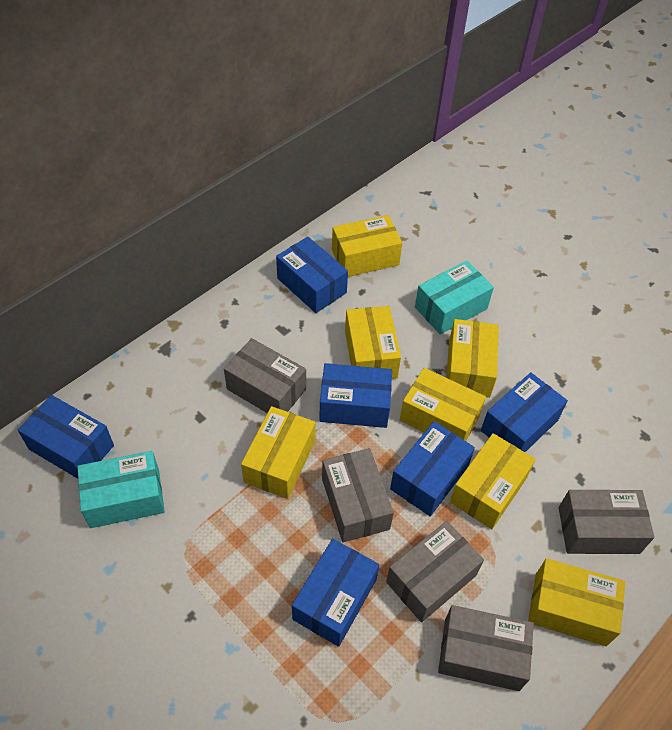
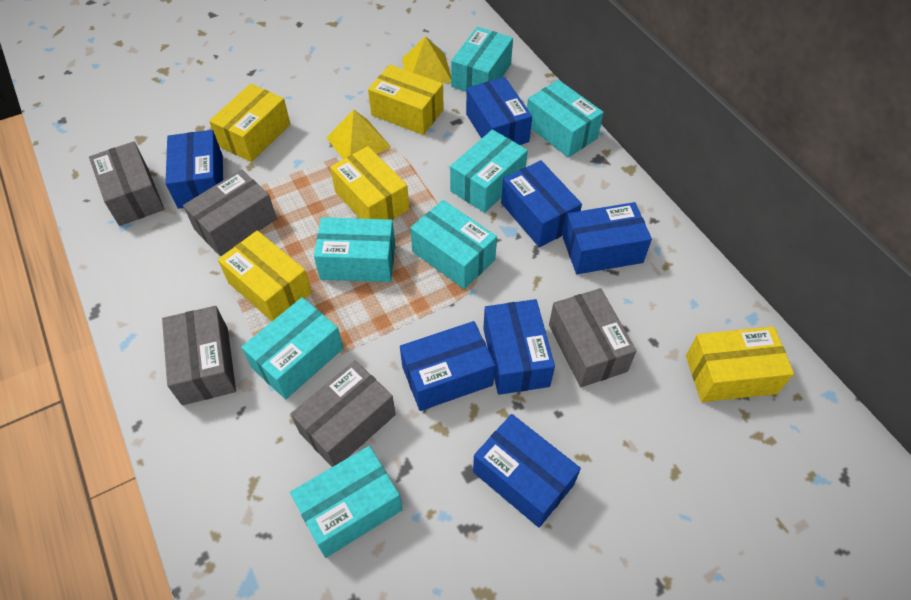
blue box: [18,395,114,479] [276,237,348,313] [292,539,379,647] [319,363,392,428] [390,421,475,516] [481,372,568,452] = 6 -> [165,130,223,209] [400,321,495,411] [466,77,532,145] [473,414,581,528] [483,299,555,395] [501,160,582,247] [563,202,652,274] = 7
turquoise box: [77,451,165,528] [415,261,494,335] = 2 -> [241,297,343,399] [290,446,403,558] [314,217,395,282] [410,200,497,289] [450,129,528,213] [451,27,513,92] [527,80,604,158] = 7
yellow box: [241,406,316,499] [332,215,402,277] [345,306,401,379] [400,368,486,441] [446,319,499,398] [450,433,536,529] [528,558,625,646] = 7 -> [209,84,290,162] [218,230,312,321] [330,146,409,220] [368,65,444,135] [686,326,794,402] = 5
yellow pyramid: none = 0 -> [326,109,391,159] [402,36,451,83] = 2

